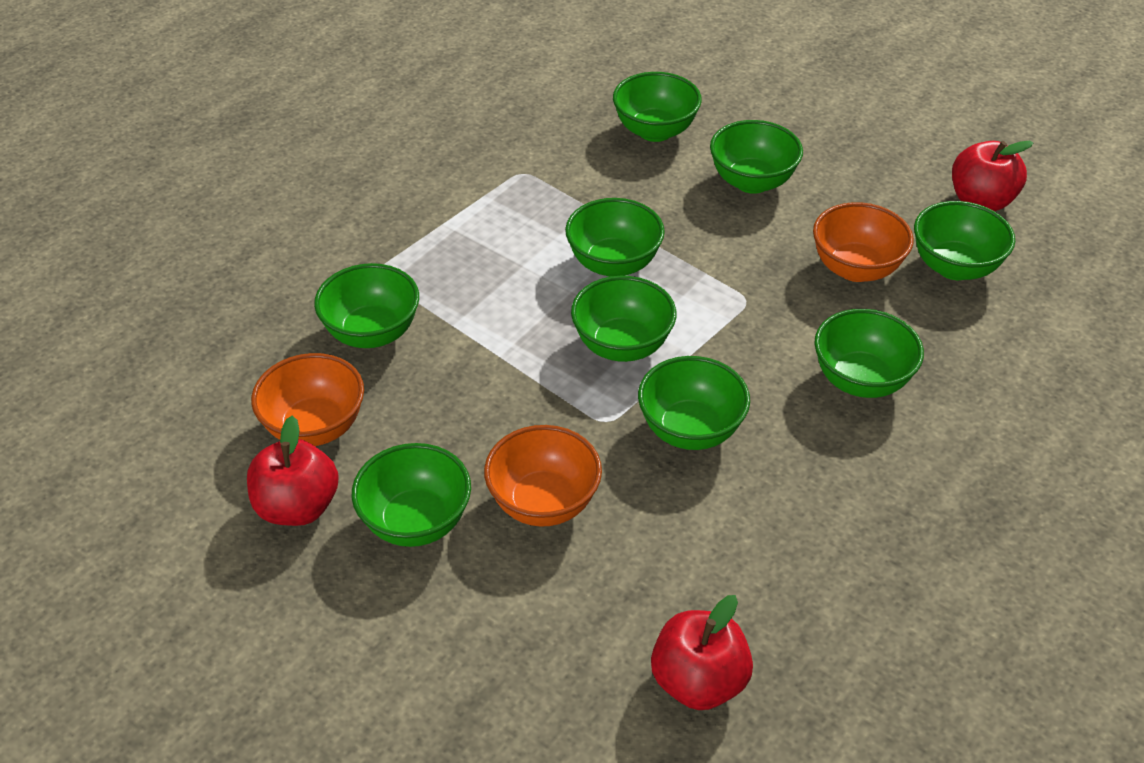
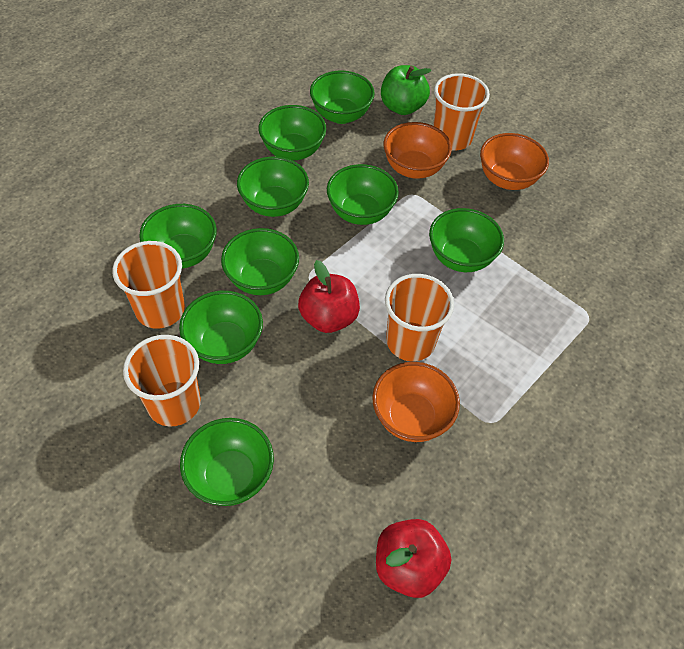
green apple: none = 0 -> [381,65,432,115] = 1
orange cup: none = 0 -> [112,241,185,329] [123,335,201,426] [385,274,454,361] [433,73,490,151] = 4
red apple: [247,416,339,526] [651,595,753,710] [952,141,1033,211] = 3 -> [298,260,360,333] [376,519,451,598] = 2

